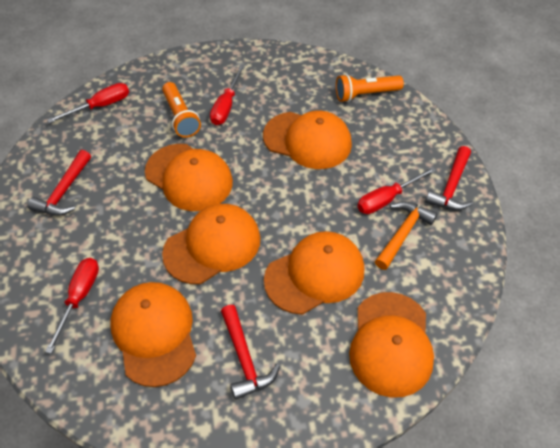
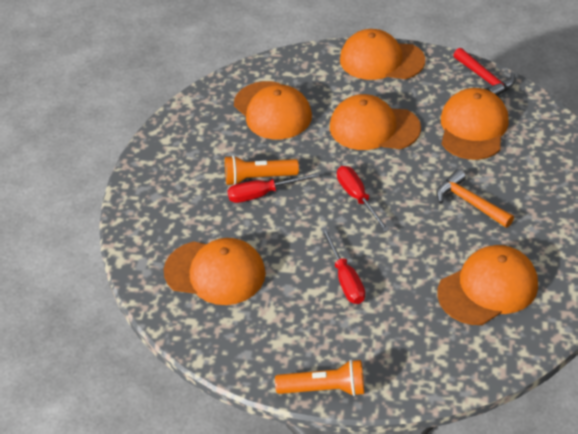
red hammer: [28,150,91,216] [221,305,280,400] [425,146,473,210] = 3 -> [453,48,516,96] = 1
red screwdriver: [45,258,99,354] [47,83,129,123] [210,64,245,125] [357,167,436,214] = 4 -> [227,173,320,203] [321,227,365,304] [337,166,390,232] = 3

